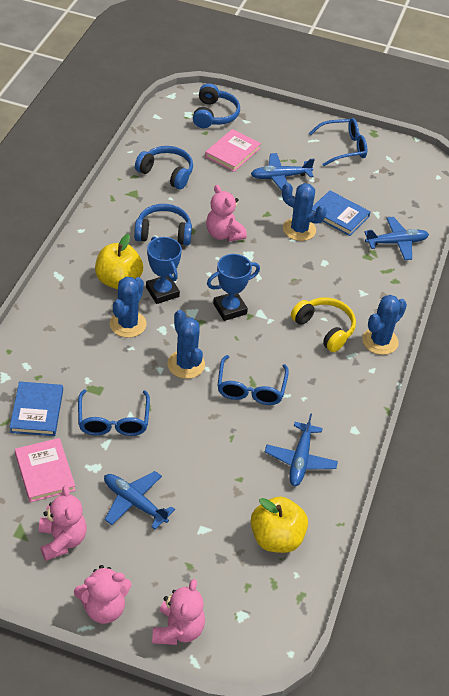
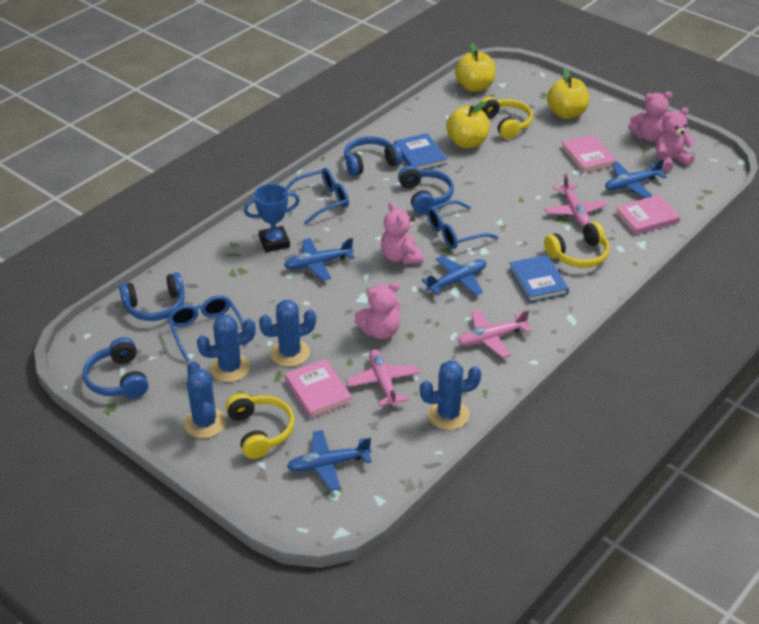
blue headphones: [134,204,192,246] [135,146,193,189] [193,83,240,128] = 3 -> [83,337,149,398] [119,272,185,321] [344,136,402,176] [398,165,454,214] = 4
blue trophy: [146,236,182,304] [207,254,260,321] = 2 -> [244,184,300,252] = 1
pink book: [15,438,76,502] [205,129,261,172] = 2 -> [285,359,352,419] [561,135,617,174] [614,195,680,235] = 3
pink plane: none = 0 -> [346,349,420,407] [458,310,532,358] [544,173,607,227] = 3
yellow apple: [95,234,143,289] [251,497,308,553] = 2 -> [446,102,490,148] [455,43,496,92] [547,68,589,119] = 3
yellow headphones: [291,298,356,352] = 1 -> [226,393,295,459] [480,97,533,139] [544,221,610,268] = 3

